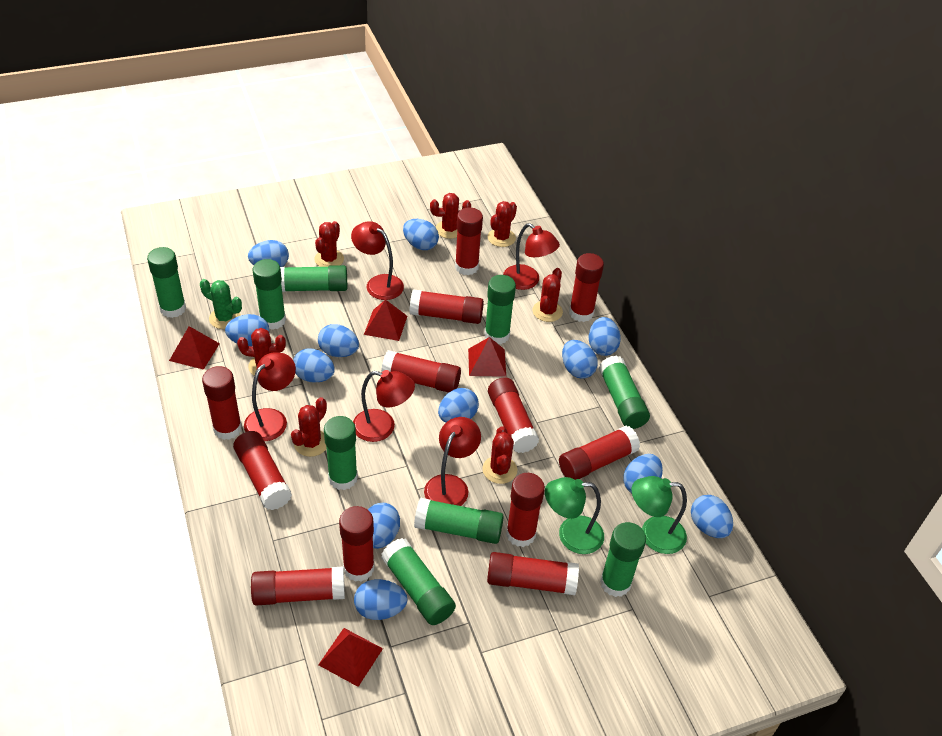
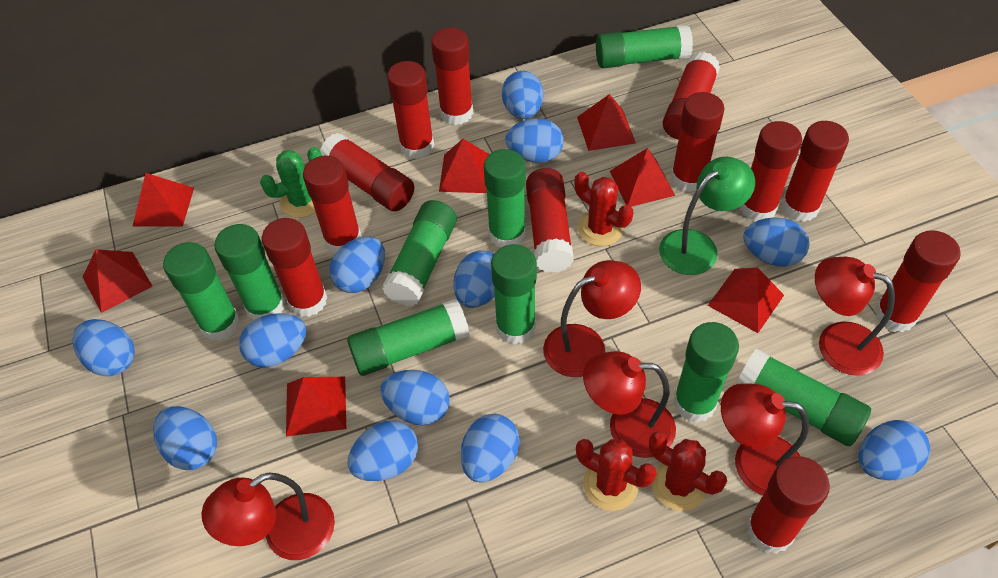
green lamp: [545,477,604,554] [632,476,687,554] = 2 -> [659,157,755,275] = 1
red cactus: [237,328,286,376] [291,397,327,457] [314,221,344,267] [430,193,471,239] [482,426,517,484] [487,201,517,247] [532,268,563,322] = 7 -> [575,172,633,246] [576,439,657,511] [649,431,727,511] = 3
red pyramid: [169,326,220,370] [318,628,383,687] [364,299,407,341] [468,337,506,377] = 4 -> [83,249,153,313] [133,173,194,227] [286,377,346,436] [439,139,490,193] [577,94,636,151] [610,148,675,207] [708,267,784,333] = 7

